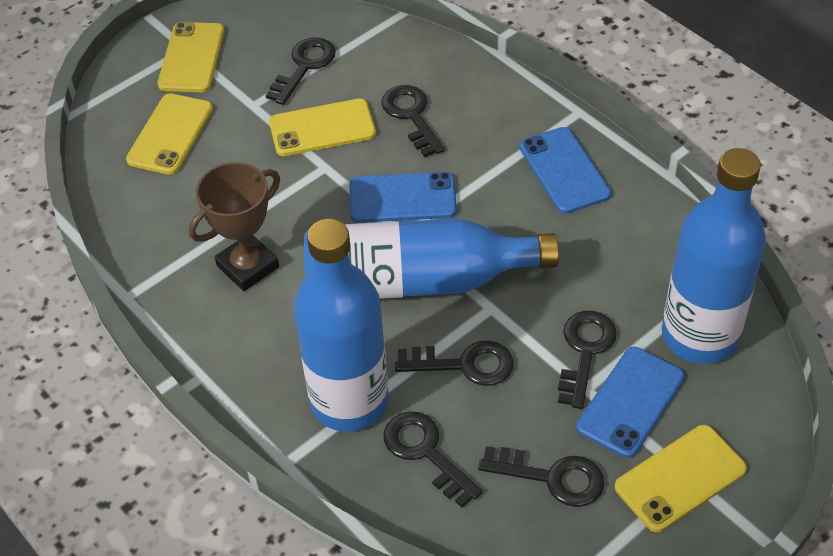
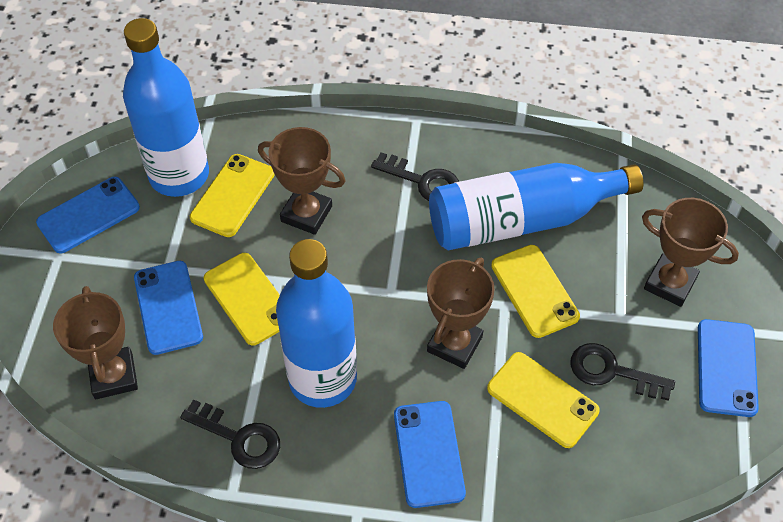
black key: [266,37,336,105] [381,85,445,157] [383,411,483,508] [395,341,514,386] [478,446,604,507] [558,311,617,409] = 6 -> [180,399,280,469] [371,152,459,201] [570,343,675,401] = 3
blue phone: [350,172,457,223] [519,127,611,214] [576,347,685,458] = 3 -> [36,177,140,253] [134,261,203,355] [394,401,466,508] [698,319,759,417] = 4
brown trophy: [189,162,280,291] = 1 -> [53,286,138,399] [258,127,345,235] [427,257,495,369] [642,198,739,307] = 4

